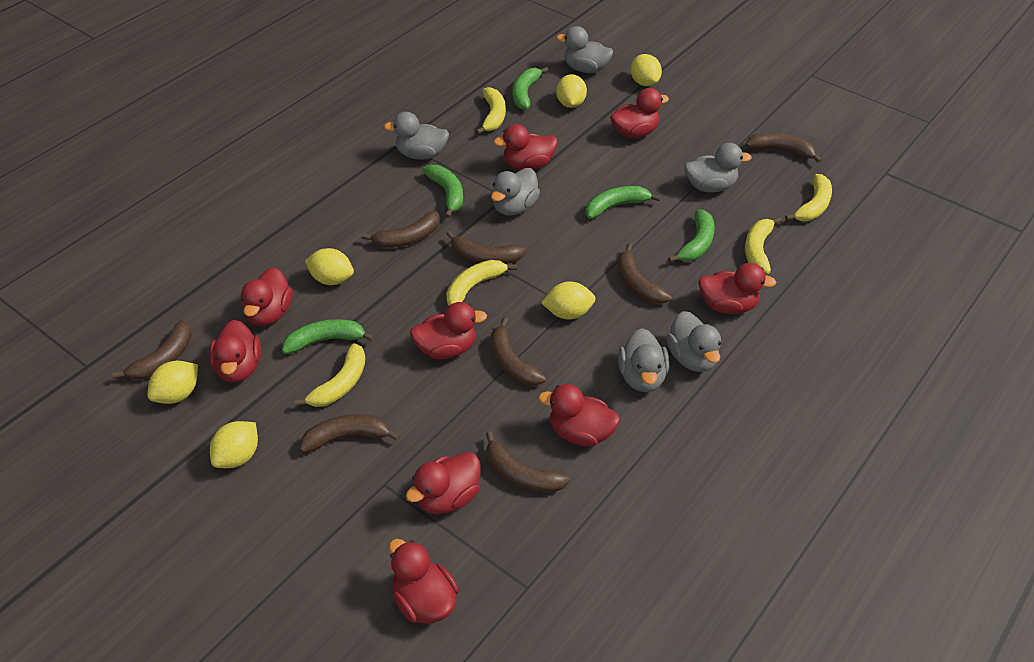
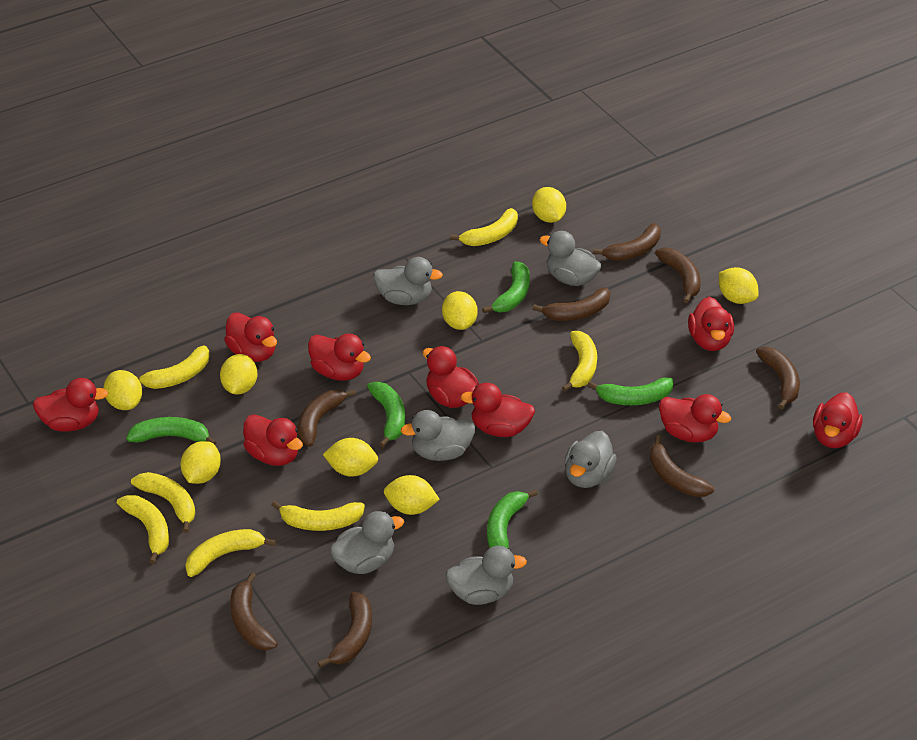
yellow banana: [294,343,366,407] [446,260,517,306] [476,87,506,135] [745,217,782,274] [785,174,832,221] = 5 -> [117,495,169,564] [131,472,195,533] [136,345,210,389] [185,529,276,577] [272,501,365,531] [450,208,518,246] [562,331,597,392] = 7
yellow lemon: [148,361,198,404] [210,421,258,468] [305,248,354,285] [541,282,596,319] [556,74,587,108] [630,54,662,86] = 6 -> [104,370,142,410] [181,441,221,484] [220,354,257,394] [323,438,378,477] [384,475,440,515] [442,291,478,330] [532,187,566,223] [719,267,758,304] = 8

